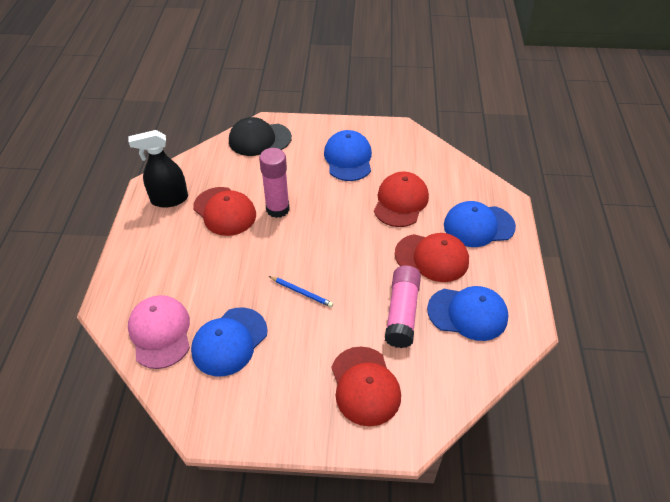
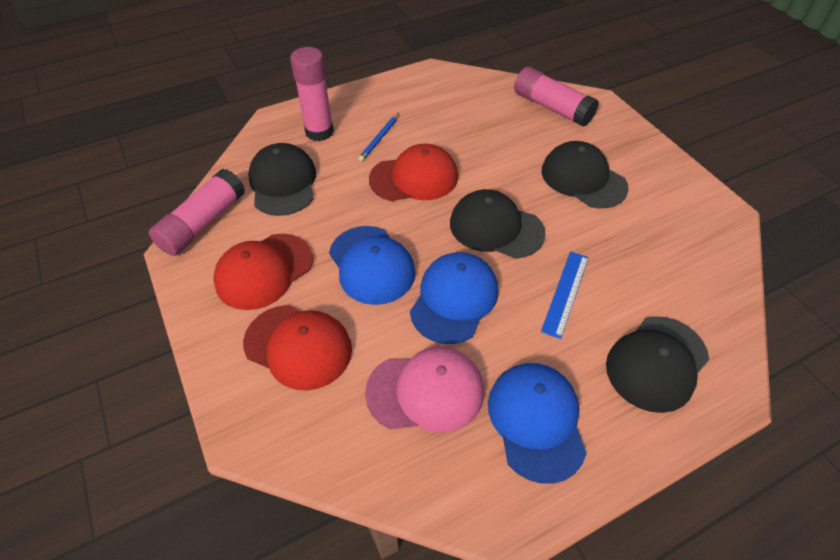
black cap: [229,117,292,156] = 1 -> [248,143,316,216] [450,189,546,259] [542,141,629,209] [606,316,709,413] = 4
black spray bottle: [128,130,188,208] = 1 -> none = 0
blue cap: [191,308,268,376] [324,130,372,181] [427,286,509,341] [444,201,516,247] = 4 -> [329,226,415,305] [410,252,498,344] [488,363,587,484] = 3
blue ruler: none = 0 -> [541,251,589,339] = 1
pink glue stick: [259,148,290,218] [385,265,421,348] = 2 -> [149,169,245,256] [290,47,334,141] [514,67,599,127] = 3
red cap: [193,187,256,236] [332,346,401,426] [374,172,429,227] [395,233,469,282] = 4 -> [213,234,313,310] [243,305,352,391] [369,144,458,201] = 3

